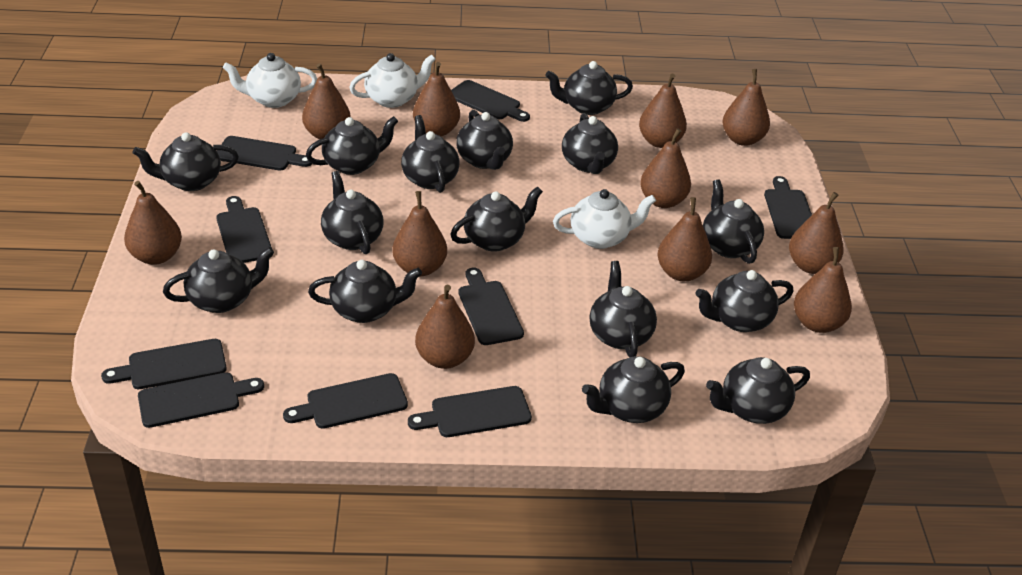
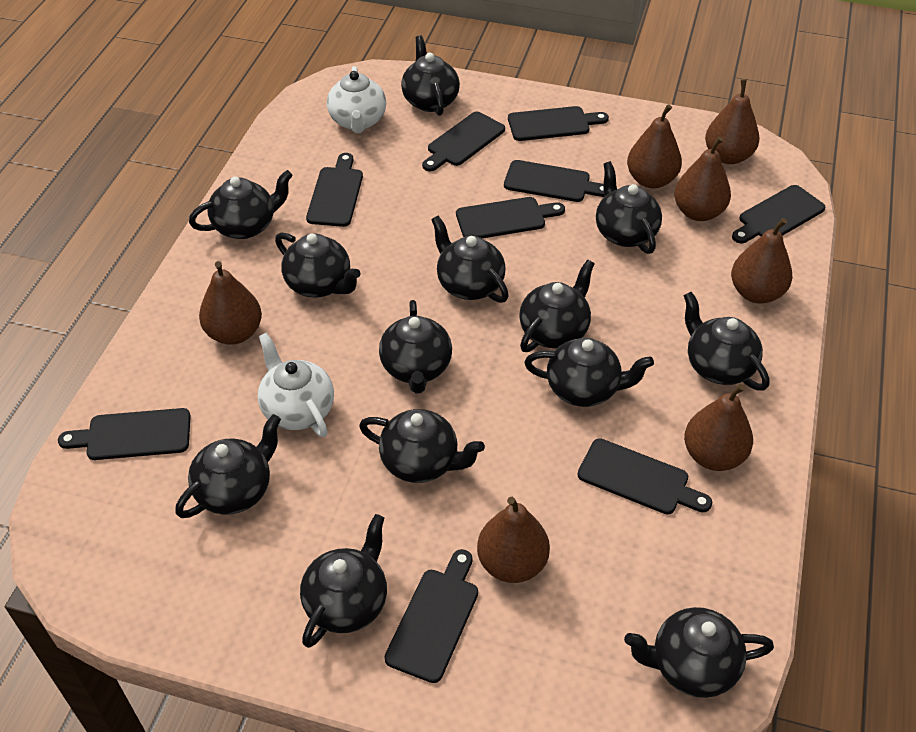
black teapot: [133,132,239,191] [163,247,274,313] [306,116,398,175] [308,260,422,323] [321,171,383,254] [401,115,460,193] [451,186,543,252] [456,110,513,170] [545,61,633,115] [562,113,618,174] [582,356,685,423] [590,261,657,358] [696,270,793,332] [703,179,764,264] [706,357,810,424] = 15 -> [175,414,281,518] [189,170,293,239] [275,233,361,298] [300,514,387,648] [359,409,485,483] [379,300,452,394] [401,35,460,116] [431,216,509,303] [519,259,595,352] [524,338,654,407] [596,161,662,254] [624,607,774,698] [683,292,769,391] = 13
brown pear: [124,181,182,265] [302,63,351,139] [392,191,447,276] [413,62,460,136] [415,285,475,369] [639,74,687,148] [640,128,691,208] [657,197,712,281] [722,69,770,146] [789,192,844,274] [794,247,852,333] = 11 -> [199,261,262,345] [477,497,550,583] [627,104,682,188] [674,137,731,221] [684,384,753,471] [705,79,759,164] [731,218,792,304] = 7
white teapot: [223,53,317,108] [349,53,436,108] [553,189,656,249] = 3 -> [258,332,334,437] [327,66,386,133] = 2

